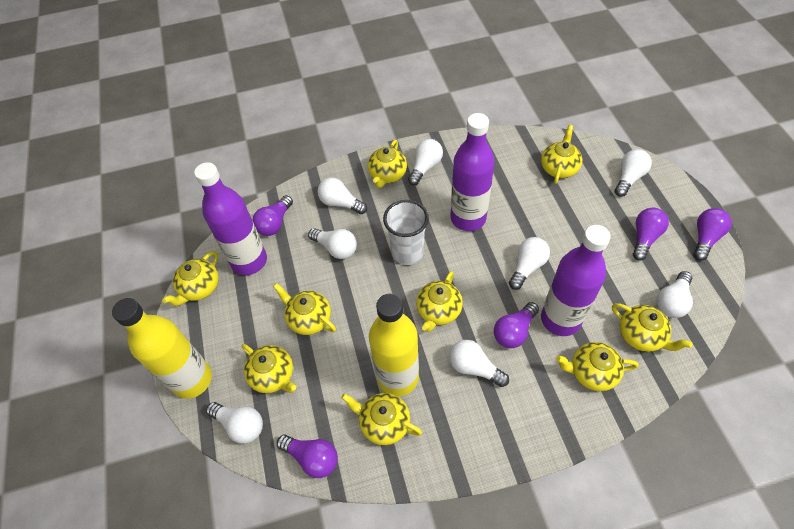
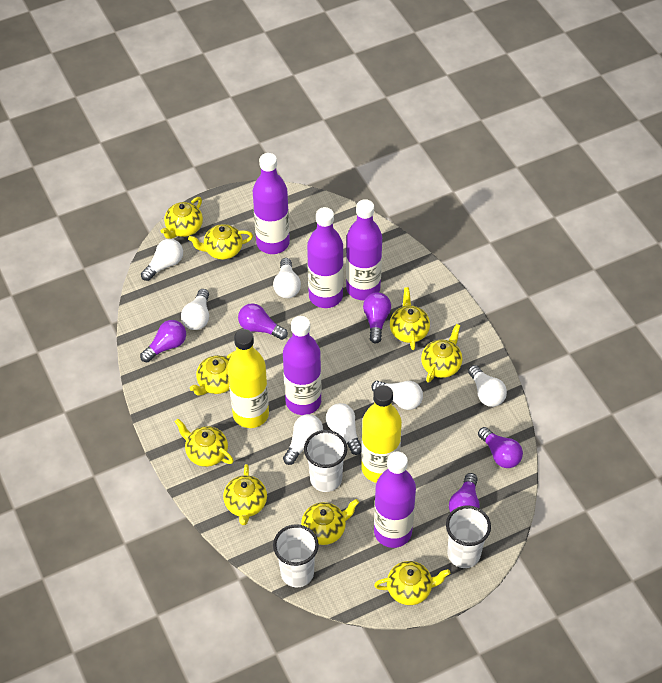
purple bottle: [194,162,267,275] [450,113,495,231] [541,225,611,336] = 3 -> [253,153,290,254] [283,316,322,415] [307,207,343,308] [346,199,382,301] [374,451,416,548] = 5
white cup: [383,200,429,265] = 1 -> [273,524,319,587] [304,430,347,492] [446,505,491,568] = 3
white light bulb: [206,402,263,444] [308,228,357,259] [317,177,367,214] [408,139,443,185] [449,340,509,387] [509,237,550,290] [615,149,652,197] [656,271,693,318] = 8 -> [141,239,183,281] [181,289,209,330] [273,258,301,298] [283,414,323,465] [326,403,362,455] [371,381,423,410] [468,365,507,407] = 7

